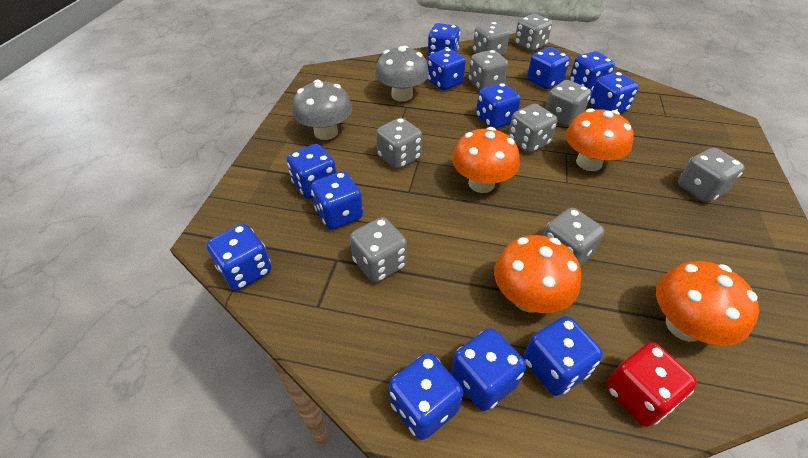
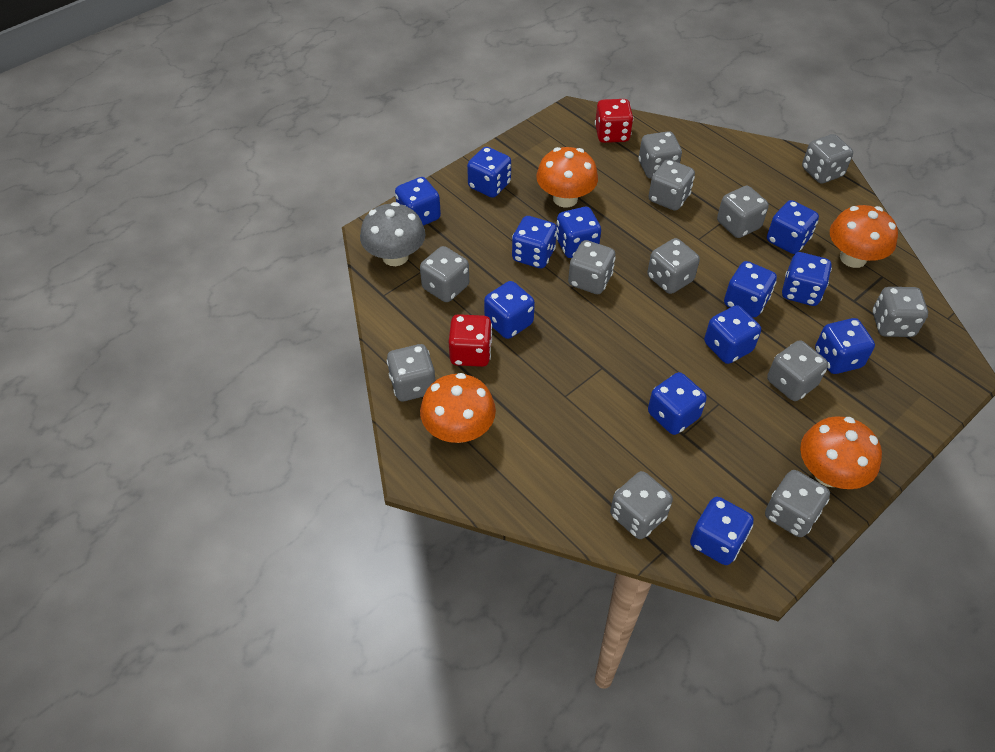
grey dice: [350,217,407,283] [376,118,422,169] [468,50,508,90] [473,22,510,56] [508,104,557,153] [515,14,552,51] [543,208,604,266] [545,80,591,126] [678,148,745,203] = 9 -> [387,344,436,401] [420,246,469,302] [568,240,616,294] [610,471,673,539] [638,131,682,179] [647,238,700,294] [649,159,695,211] [717,186,769,238] [765,470,830,537] [767,340,828,401] [802,134,853,184] [873,287,928,337] = 12
grey mushroom: [292,80,352,140] [375,45,429,102] = 2 -> [360,202,426,266] = 1
red dice: [606,342,697,427] = 1 -> [449,314,492,367] [595,99,634,143] = 2

